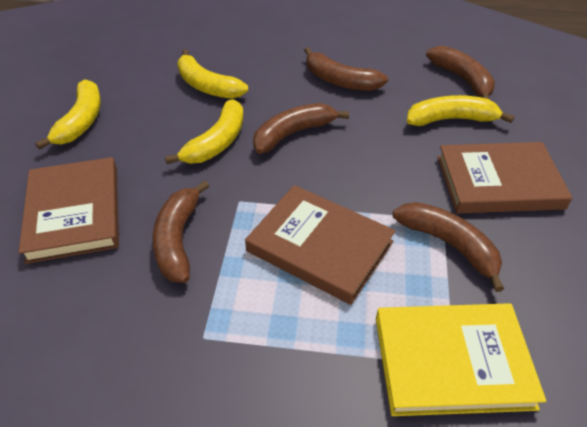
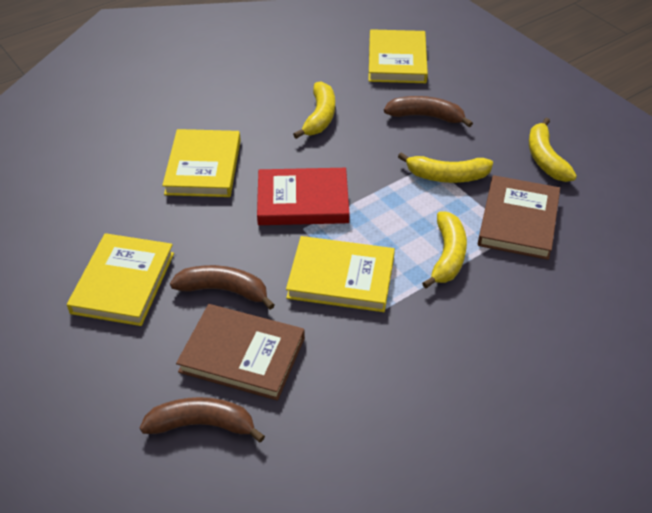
brown banana: [152,180,209,283] [253,103,349,154] [304,47,388,91] [393,202,504,292] [426,46,495,99] = 5 -> [140,397,265,443] [170,265,275,310] [384,96,473,127] = 3
brown book: [18,157,119,264] [245,185,396,305] [437,142,572,213] = 3 -> [176,304,305,401] [478,175,560,260] = 2
red book: none = 0 -> [257,168,349,225] = 1
yellow book: [376,303,546,416] = 1 -> [67,233,174,326] [162,129,241,197] [286,236,395,312] [368,29,428,83] = 4

